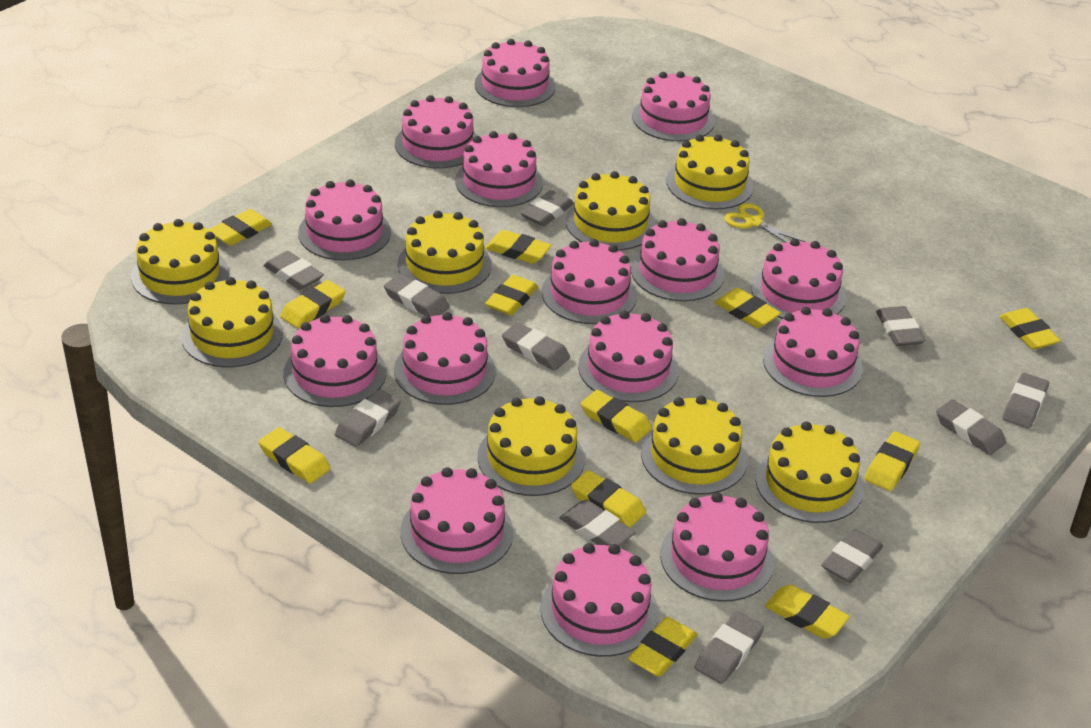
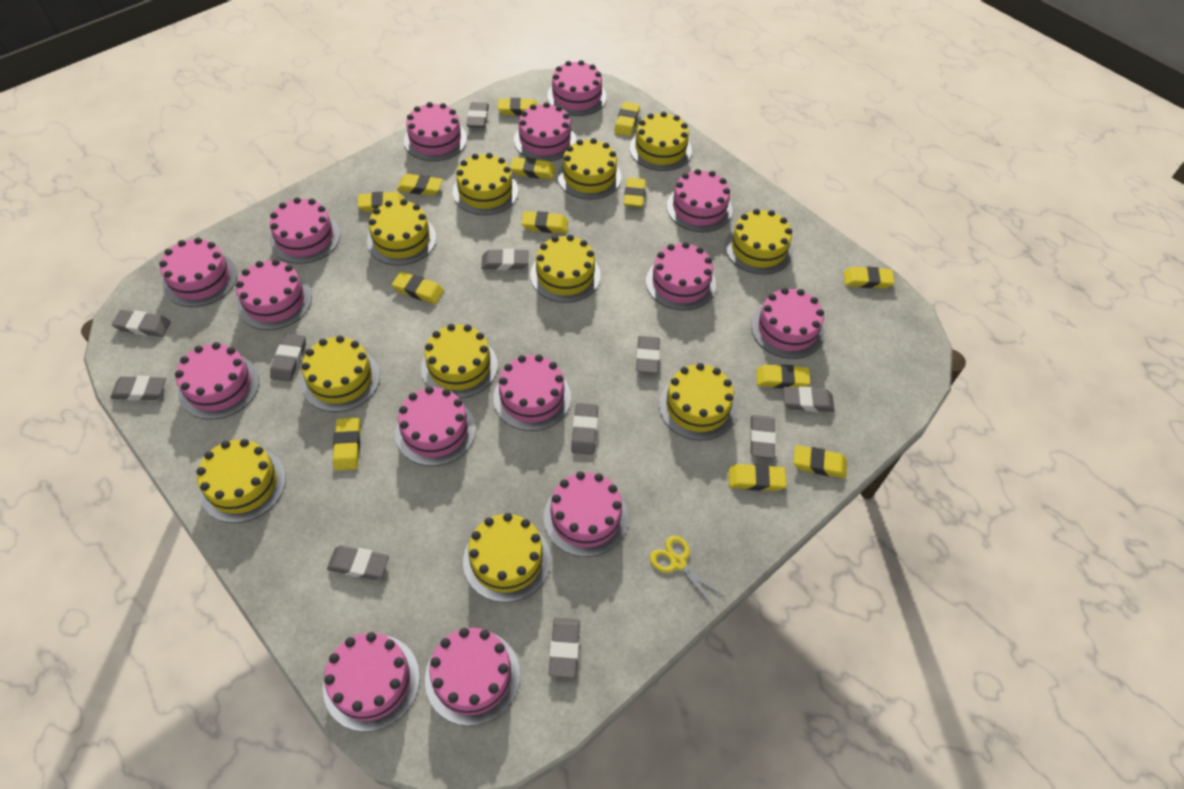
yellow cake: [131,219,229,305] [181,277,283,367] [397,211,492,294] [478,396,585,496] [566,171,656,250] [641,395,747,495] [667,134,754,209] [755,421,864,523] = 8 -> [196,439,286,523] [301,335,380,412] [367,199,436,265] [421,324,498,398] [453,153,518,215] [463,513,551,602] [530,235,601,303] [557,138,622,200] [630,112,692,171] [659,363,737,440] [725,209,793,274] = 11
yellow eraser: [208,209,272,246] [259,427,331,484] [280,280,345,328] [485,230,551,264] [485,275,538,316] [571,470,646,528] [581,390,652,443] [628,617,698,677] [714,288,781,328] [765,584,850,639] [864,431,920,491] [1000,308,1061,349] = 12 -> [333,418,361,471] [358,192,405,212] [392,272,444,304] [397,174,443,196] [498,98,539,116] [510,157,556,179] [521,211,568,233] [614,102,640,136] [624,178,646,207] [729,464,786,491] [756,364,810,389] [793,445,847,478] [843,267,895,288] = 13

